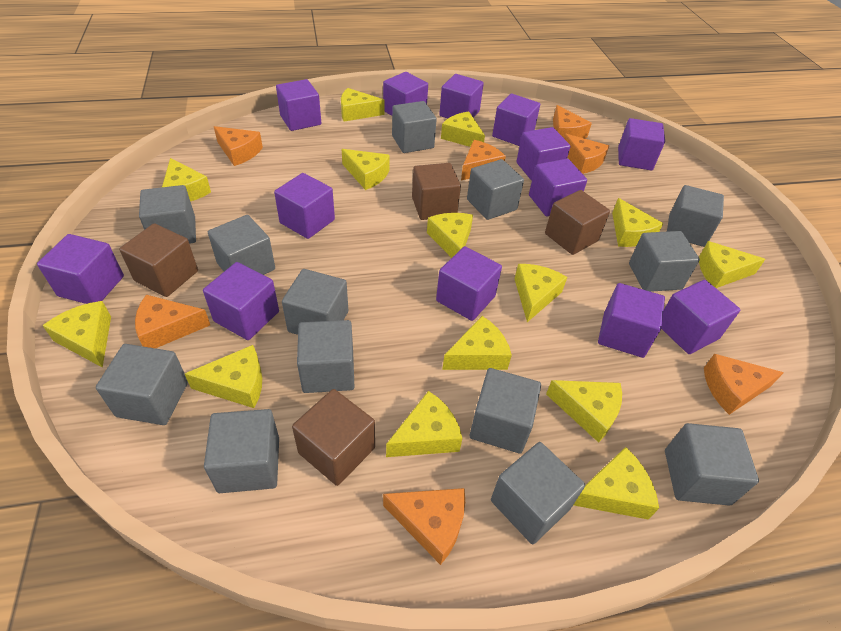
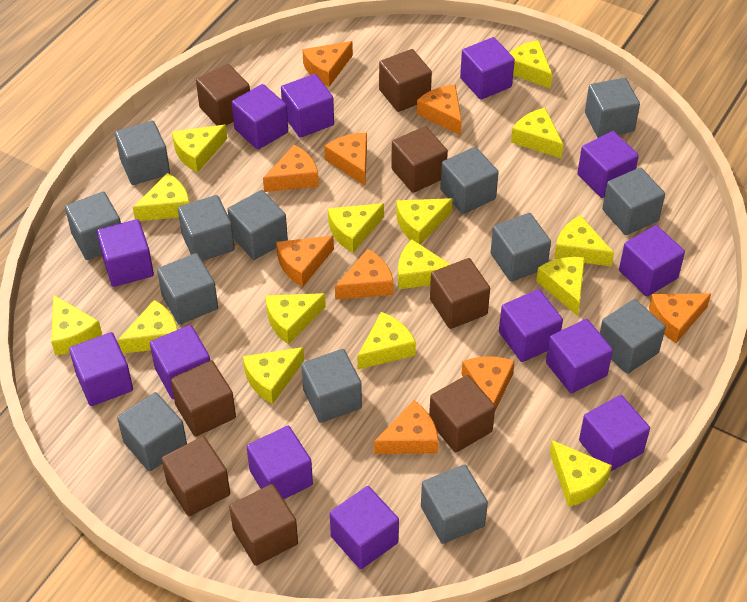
brown cube: [119,223,198,297] [292,389,375,486] [412,163,461,220] [545,190,610,255] = 4 -> [162,436,230,516] [171,360,236,437] [196,64,250,126] [229,484,298,566] [379,49,432,112] [391,126,448,193] [429,375,495,452] [430,258,490,329] = 8
orange cheese: [135,295,210,348] [214,126,263,166] [383,488,465,565] [461,140,506,180] [553,105,592,139] [563,133,609,174] [704,354,784,415] = 7 -> [263,145,319,192] [276,235,334,287] [302,41,353,87] [324,133,367,186] [335,249,394,300] [374,400,439,454] [417,85,462,136] [461,356,515,410] [649,293,711,343] = 9
yellow cheese: [42,301,111,368] [162,158,211,201] [185,345,262,408] [341,88,385,122] [342,149,390,190] [386,391,463,457] [427,213,473,258] [441,112,485,147] [442,316,512,370] [514,264,567,322] [546,380,622,443] [574,447,659,520] [612,198,663,247] [699,241,765,288] = 14 -> [51,295,102,355] [117,300,178,353] [133,173,189,221] [172,125,227,173] [243,347,304,404] [266,293,326,345] [328,203,384,253] [357,312,416,369] [396,198,453,245] [398,240,451,289] [510,40,552,89] [511,108,563,158] [536,257,585,316] [550,440,612,507] [554,215,614,266] = 15

